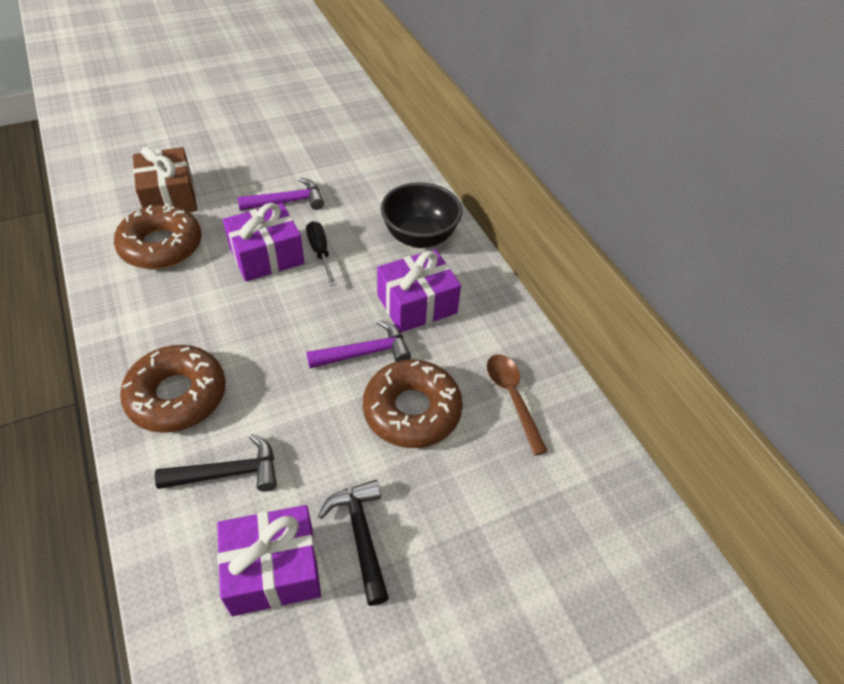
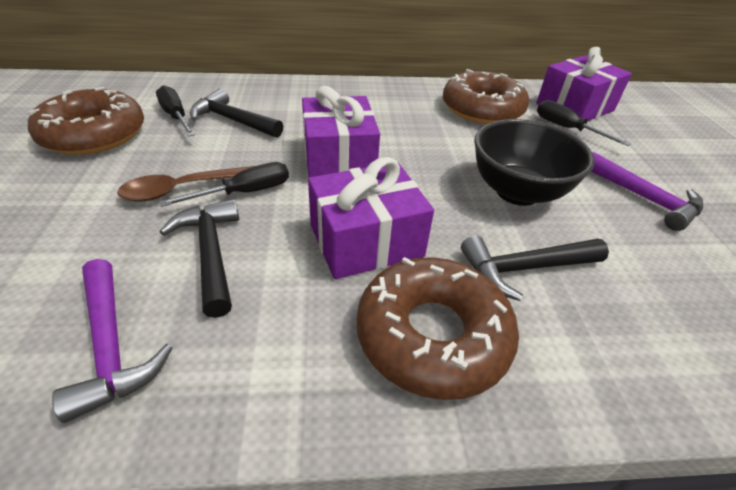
black hammer: [154,434,277,492] [318,480,389,606] = 2 -> [159,199,239,318] [190,89,283,138] [461,235,609,301] = 3
black screwdriver: [306,221,336,286] = 1 -> [156,85,195,136] [159,162,289,207] [537,100,631,146] = 3
brown gift: [133,147,197,212] = 1 -> none = 0

